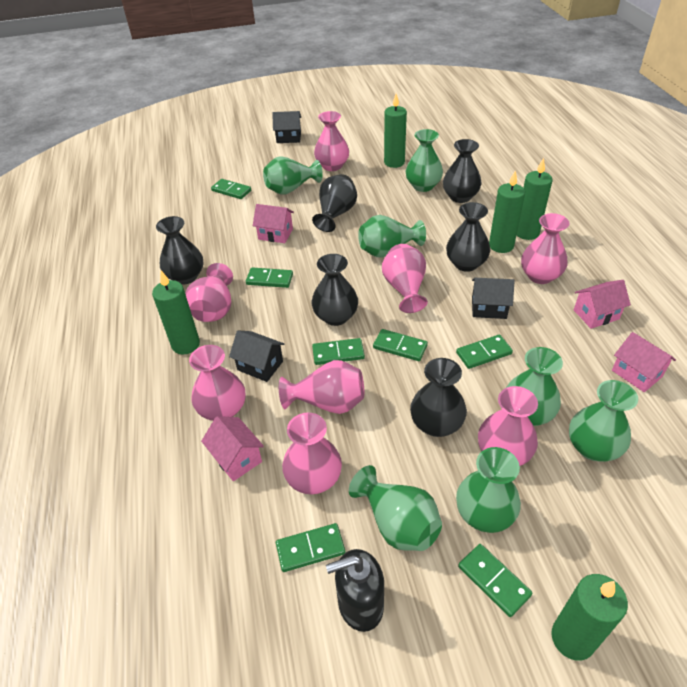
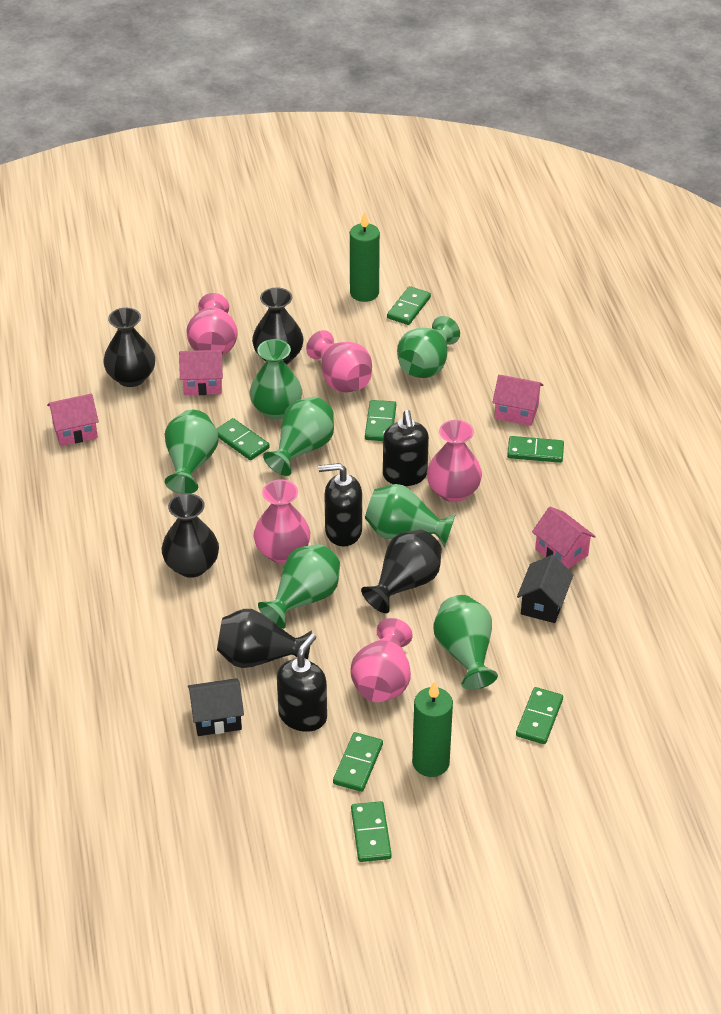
black house: [229,331,284,382] [272,111,301,143] [472,278,515,319] = 3 -> [188,678,244,736] [517,555,573,623] = 2
black soap dispenser: [326,549,384,632] = 1 -> [277,633,327,732] [318,463,362,547] [383,410,429,486] = 3
black vase: [156,216,203,285] [312,174,357,232] [312,254,358,326] [410,358,467,437] [443,139,482,203] [446,202,490,272] = 6 -> [103,308,155,387] [162,493,219,578] [217,609,312,668] [252,287,304,365] [361,530,442,613] = 5
green candle: [152,271,200,355] [384,94,407,168] [489,170,525,253] [517,158,552,240] [551,574,628,661] = 5 -> [350,212,380,302] [412,681,453,777] = 2
pink vase: [185,263,233,322] [189,345,245,421] [279,360,364,414] [282,413,342,494] [314,111,349,171] [382,244,428,313] [478,386,538,466] [521,213,570,284] = 8 -> [186,293,238,355] [253,480,310,563] [306,330,372,393] [350,618,413,702] [427,420,482,502] = 5

